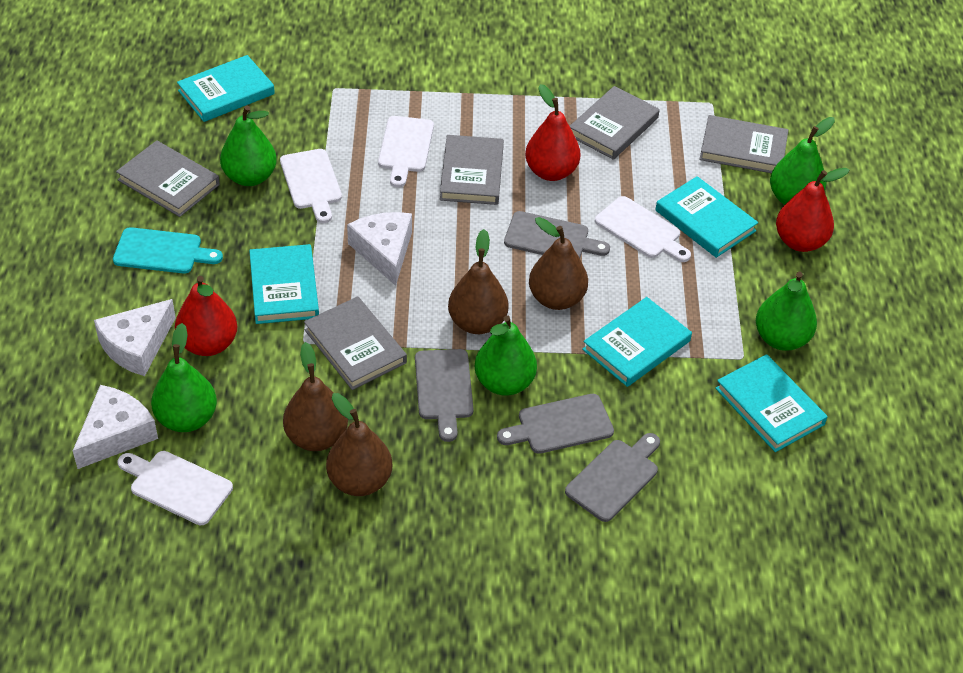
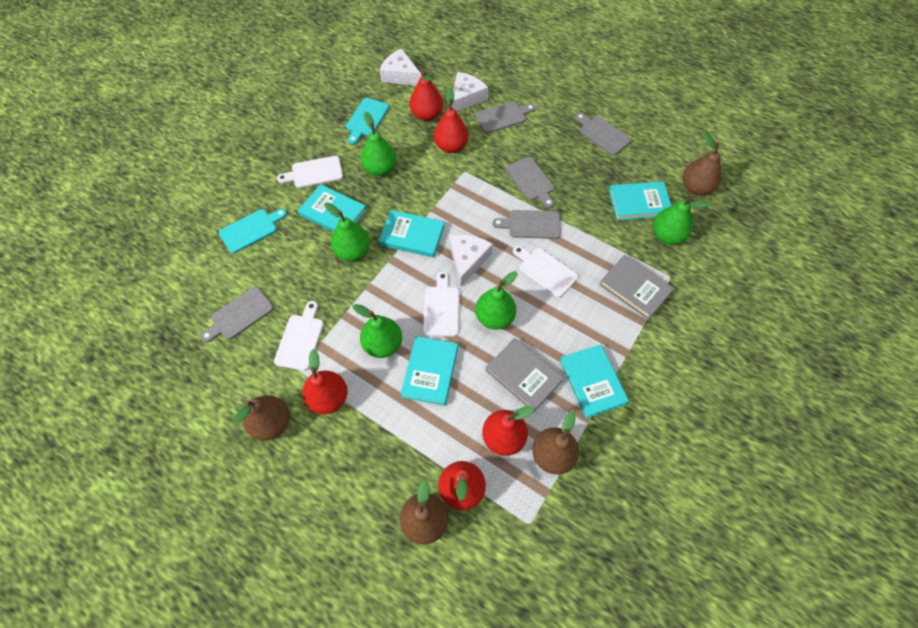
grey book: [116,140,220,217] [304,296,407,390] [440,135,504,205] [570,86,660,160] [700,115,788,173] = 5 -> [485,338,564,412] [599,255,674,320] = 2
grey cutting board: [415,349,474,442] [497,394,614,454] [504,211,610,258] [565,433,660,522] = 4 -> [200,287,274,342] [475,101,535,133] [493,210,561,239] [506,157,554,208] [575,113,631,155] = 5
red pear: [175,276,237,356] [525,84,581,181] [776,168,849,252] = 3 -> [302,349,348,414] [409,70,443,121] [434,88,469,153] [438,461,486,510] [482,406,534,456] = 5
turquoise cutting board: [113,227,223,273] = 1 -> [219,209,287,253] [346,98,389,144] = 2

